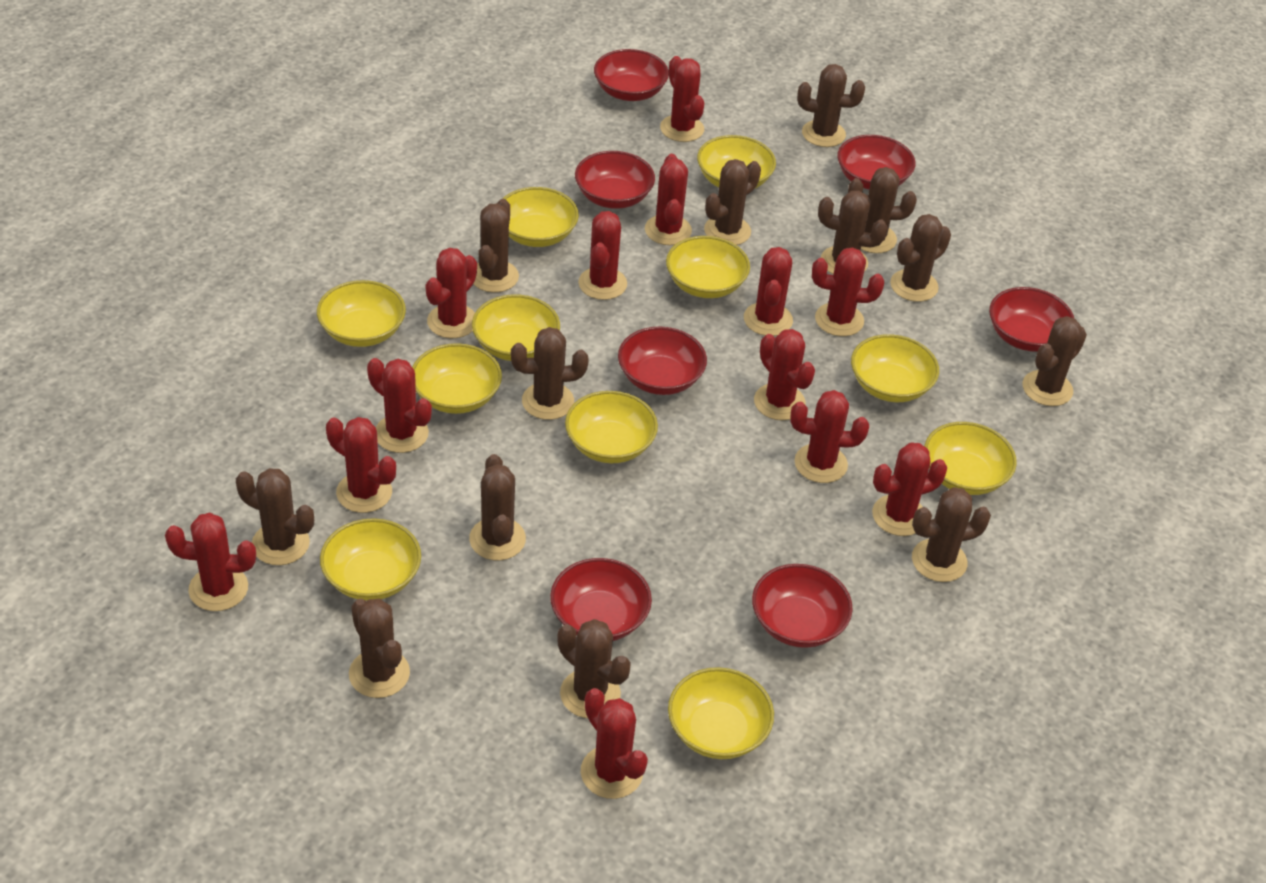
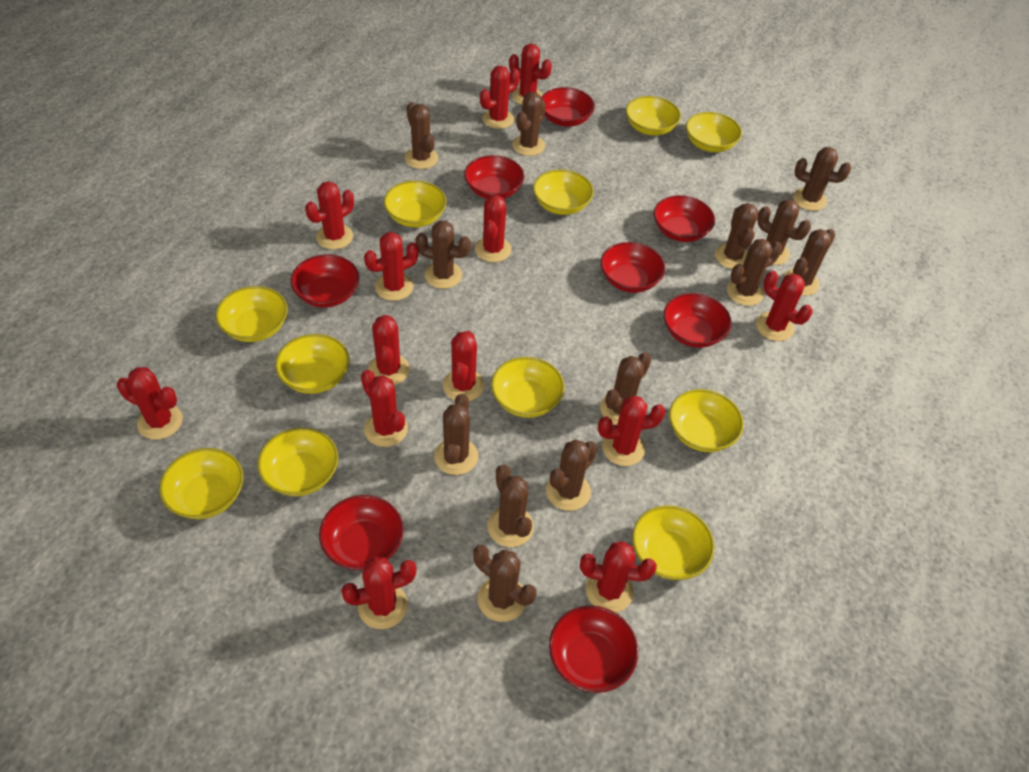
red bowl: [550,558,652,641] [575,151,655,209] [594,49,669,101] [618,327,707,395] [752,564,853,648] [837,135,916,189] [989,287,1074,352] = 7 -> [290,254,360,308] [319,495,404,570] [464,155,524,199] [541,87,595,127] [549,605,638,693] [600,242,665,293] [654,195,715,242] [663,293,732,348] = 8

